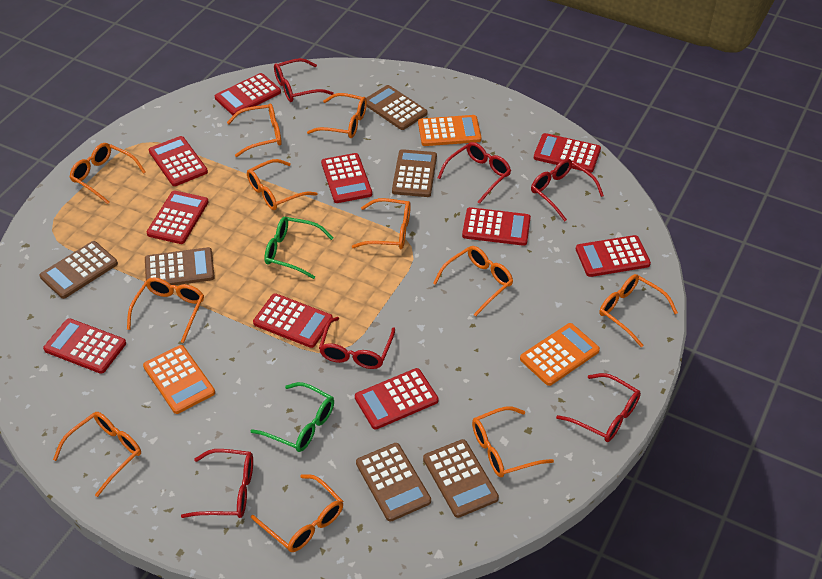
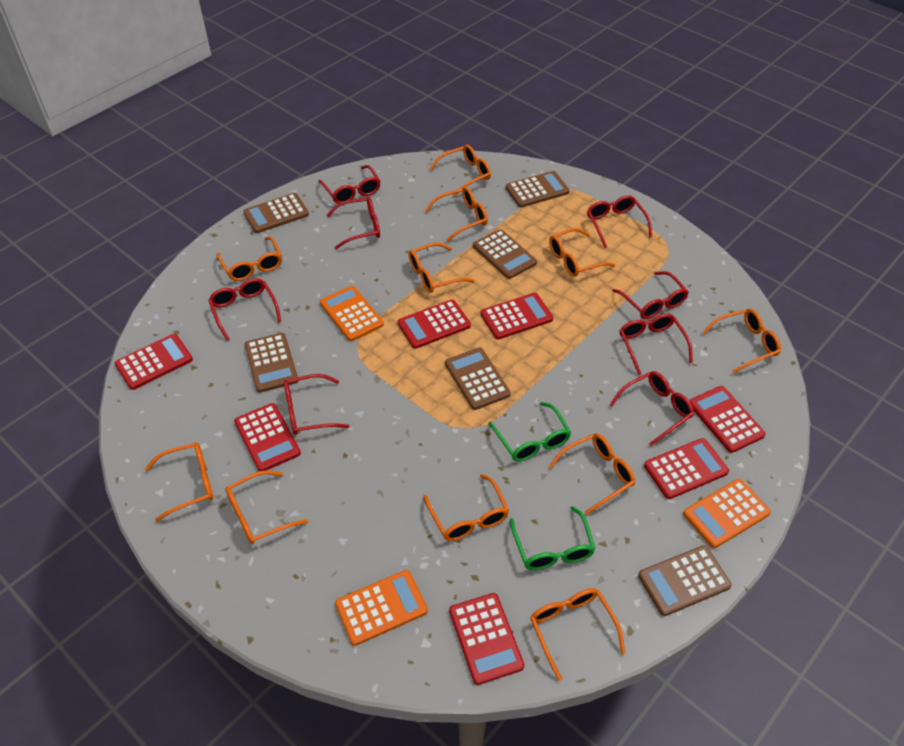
red calculator: [43,318,126,374] [147,190,209,244] [149,136,208,186] [215,73,281,115] [253,293,333,348] [321,153,372,203] [355,368,439,429] [462,207,531,246] [534,133,601,173] [576,235,651,277] = 10 -> [115,334,193,390] [234,403,301,471] [398,300,471,349] [449,593,524,685] [481,293,553,340] [644,438,729,499] [689,386,766,453] = 7
red glasses: [181,449,253,518] [274,58,334,102] [319,317,395,369] [438,142,511,204] [531,159,604,221] [556,373,641,442] = 6 -> [208,278,281,341] [284,374,349,435] [318,165,380,204] [327,197,380,249] [587,195,652,248] [610,371,694,446] [612,271,689,319] [619,313,693,375] = 8

